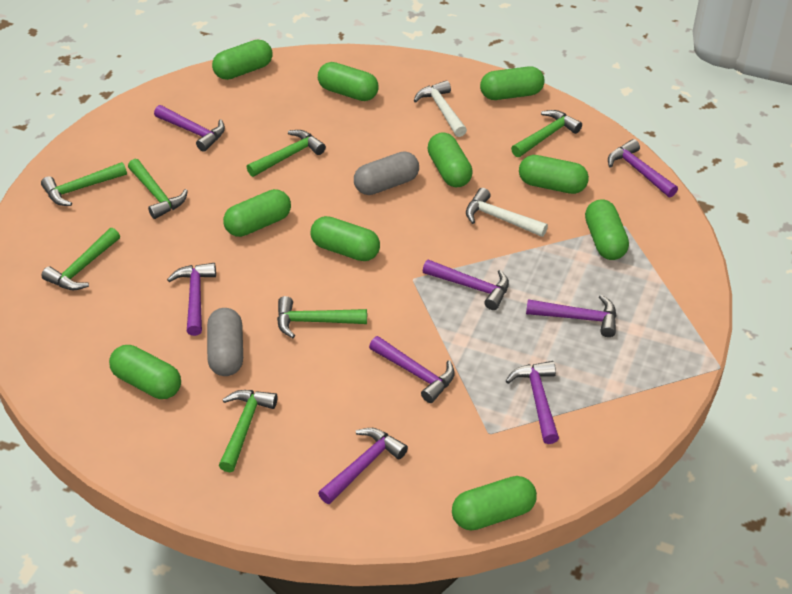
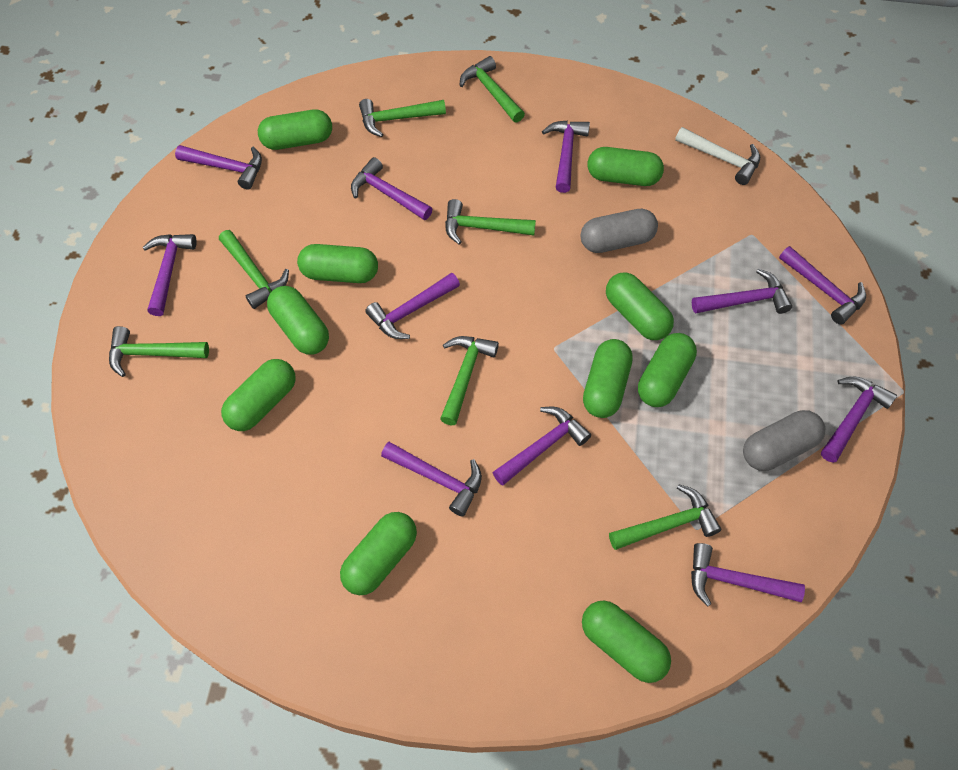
purple hammer: [154,105,225,152] [167,263,216,336] [318,428,408,504] [369,336,455,403] [423,260,509,310] [506,361,559,444] [526,295,617,337] [608,139,678,198] = 8 -> [143,234,197,316] [175,145,262,190] [351,157,432,220] [365,273,460,339] [381,442,482,517] [492,407,591,486] [542,121,590,193] [691,543,805,607] [692,269,792,314] [779,246,866,325] [821,377,897,463] = 11
white hammer: [414,80,467,137] [466,188,548,237] = 2 -> [675,127,760,185] = 1

